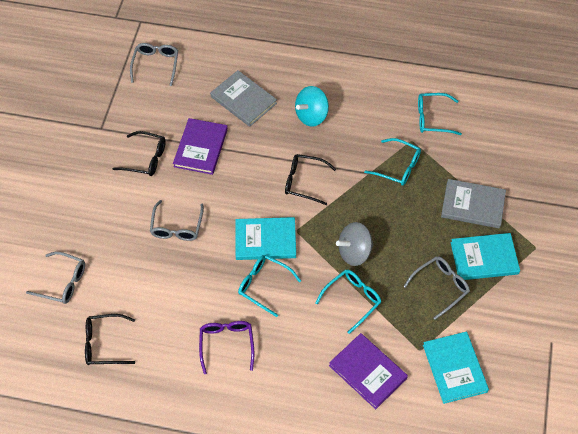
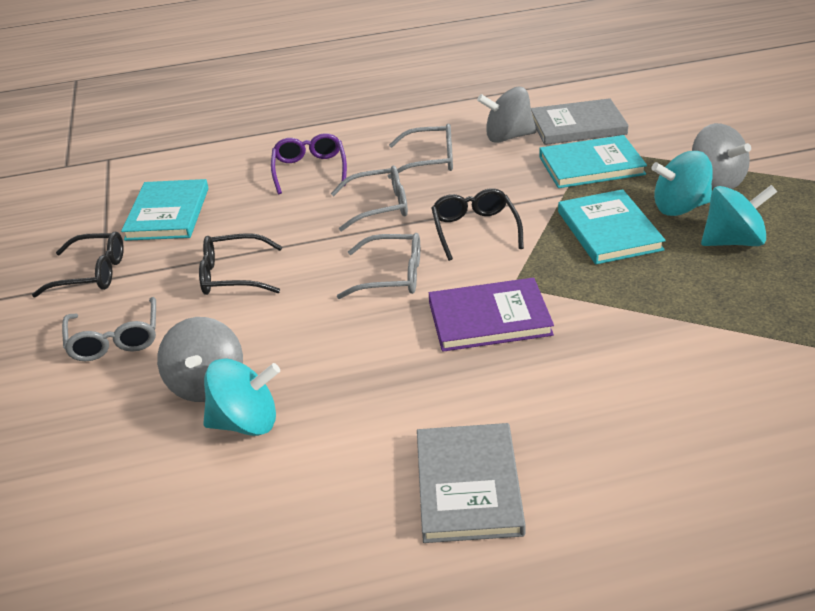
grey spinning top: [336,222,374,266] = 1 -> [157,317,243,402] [477,87,537,143] [692,123,751,189] = 3
purple book: [173,118,228,175] [329,333,408,409] = 2 -> [429,277,554,352] = 1
turquoise glasses: [238,255,301,317] [315,270,381,334] [364,138,421,186] [418,93,462,135] = 4 -> none = 0
turquoise spinning top: [295,86,329,127] = 1 -> [203,358,280,436] [651,151,713,216] [701,185,777,246] = 3

